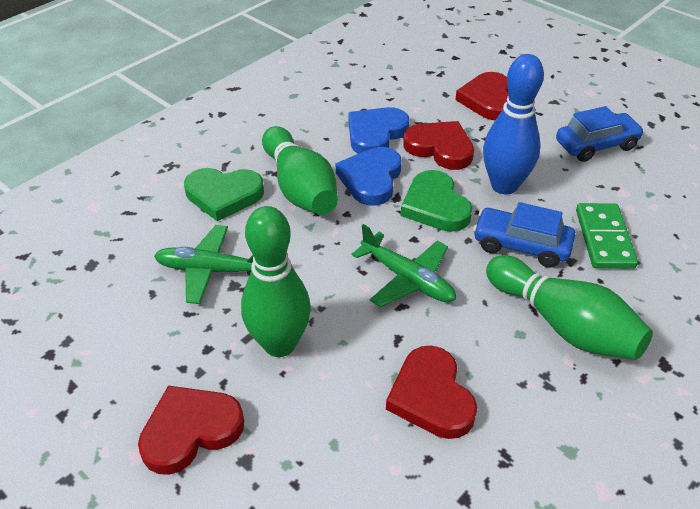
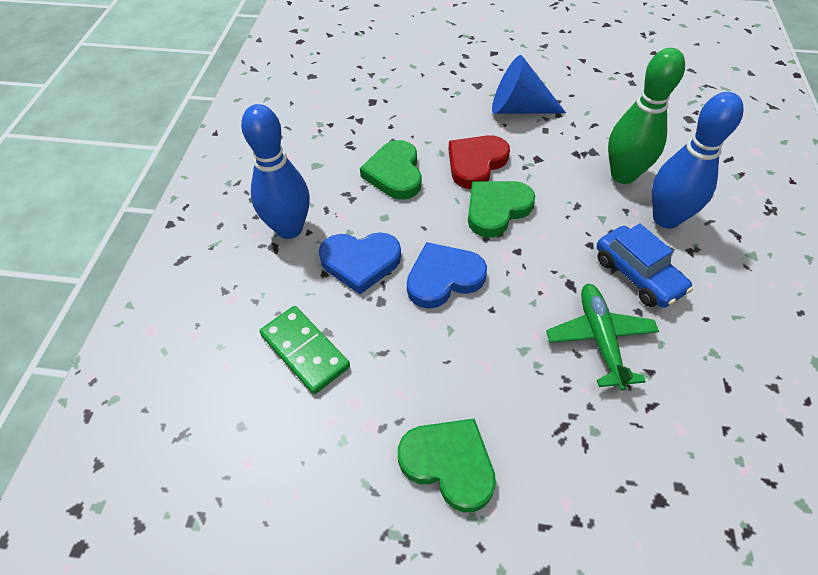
blue bowling pin: [483,54,544,195] = 1 -> [241,104,310,239] [652,92,744,229] = 2
blue car: [473,202,575,268] [556,106,644,162] = 2 -> [597,224,693,308] = 1
blue cone: none = 0 -> [492,55,566,114] = 1
green bowling pin: [241,206,311,357] [262,126,338,215] [486,255,653,360] = 3 -> [608,48,685,184] = 1
green heart: [184,168,264,221] [401,170,473,232] = 2 -> [360,140,422,199] [398,418,496,512] [468,181,535,238] = 3
green plane: [154,225,253,304] [352,224,456,308] = 2 -> [546,284,659,391] = 1
red heart: [138,386,244,475] [386,345,477,439] [403,121,474,170] [455,72,509,120] = 4 -> [449,135,510,189] = 1

